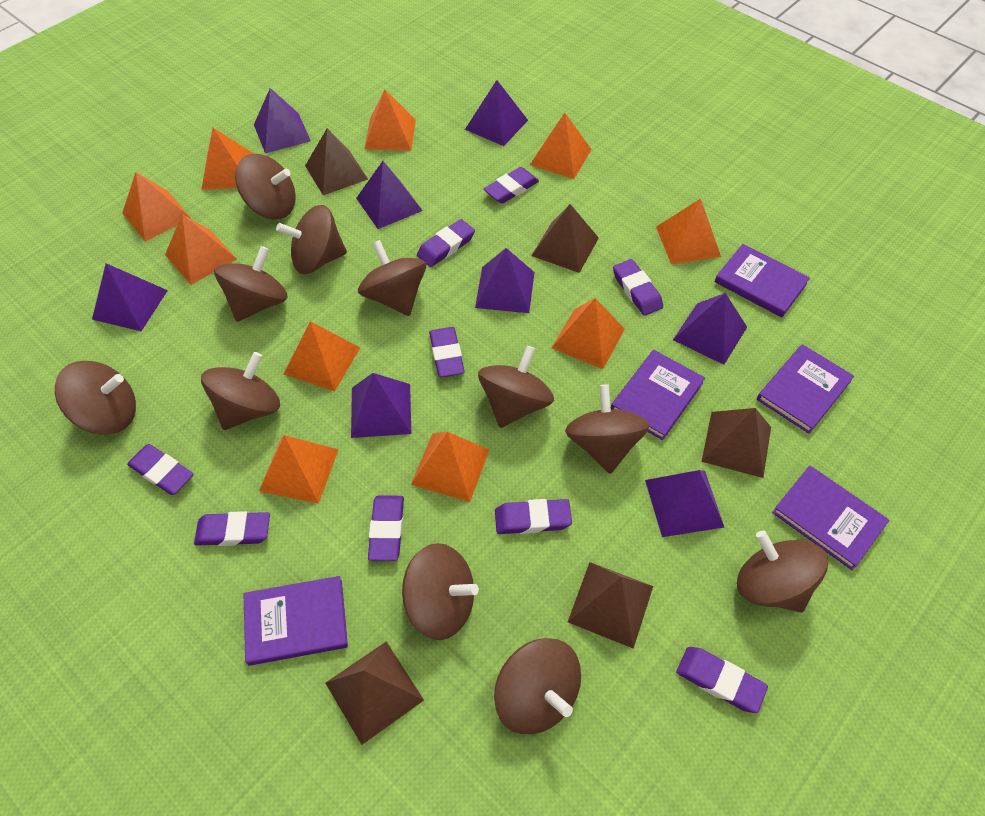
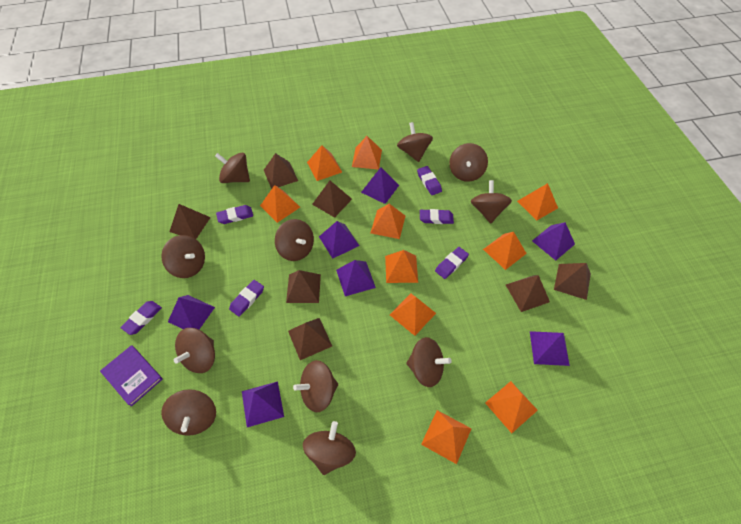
brown pyramid: [305,128,368,195] [325,642,424,745] [531,204,599,273] [568,562,653,649] [701,408,771,478] = 5 -> [169,204,211,239] [264,153,298,189] [286,270,321,303] [288,318,332,360] [312,181,352,218] [506,275,550,312] [554,263,591,300] = 7
purple book: [243,576,348,666] [611,350,705,440] [714,244,810,318] [757,344,854,434] [772,466,889,570] = 5 -> [100,345,163,407] = 1
purple eraser: [127,444,194,495] [194,511,270,546] [368,495,404,561] [417,219,475,267] [429,327,465,377] [484,167,539,203] [495,499,572,534] [613,259,663,316] [676,647,768,713] = 9 -> [120,301,162,335] [216,205,253,224] [229,280,264,317] [417,166,442,195] [420,209,454,224] [435,247,469,279] = 6
purple pyramid: [92,263,168,331] [254,88,311,153] [351,373,411,438] [356,161,423,229] [465,80,528,146] [475,248,535,313] [645,470,724,537] [673,293,747,365] = 8 -> [168,295,215,329] [242,381,284,427] [319,221,359,259] [336,260,376,296] [361,167,399,204] [530,331,570,366] [532,222,575,261] = 7

